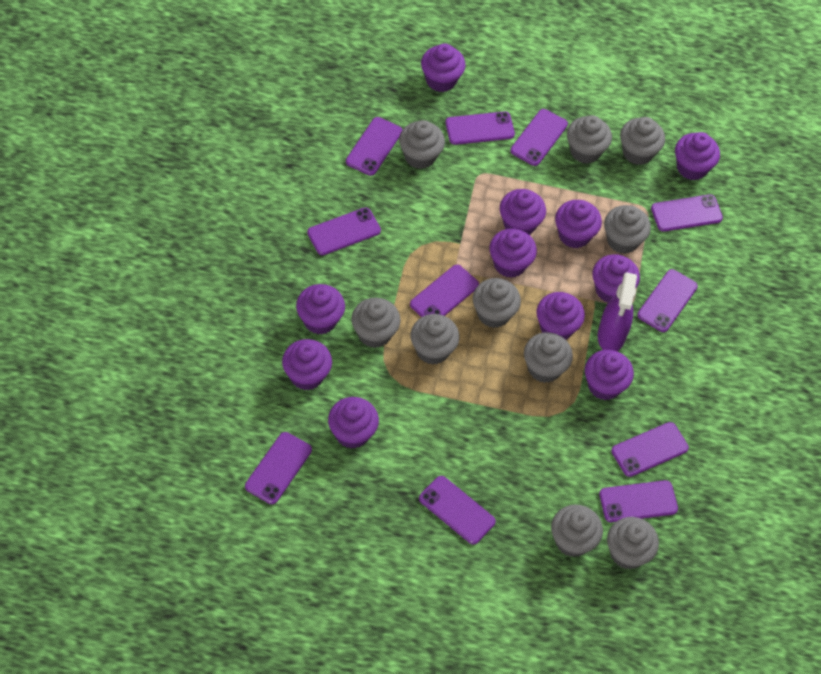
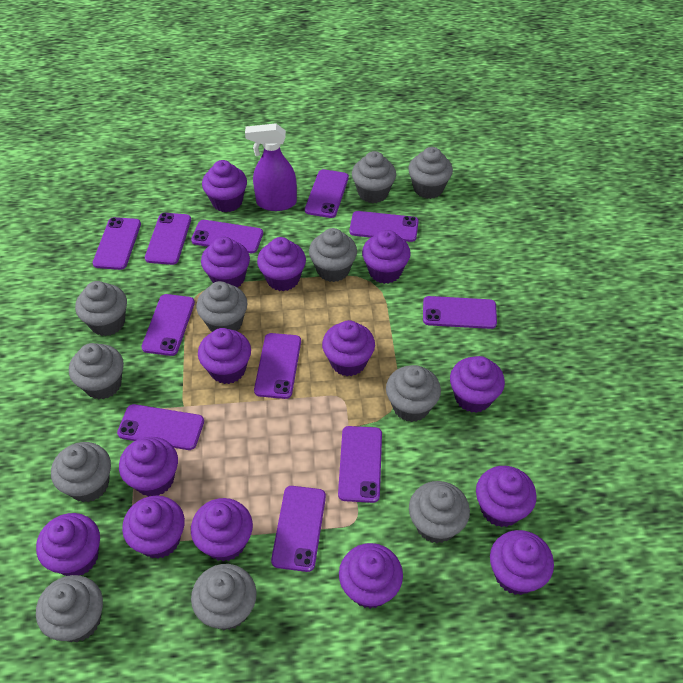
grey cupcake: [351,298,401,348] [399,120,445,169] [411,314,460,365] [473,278,521,328] [524,332,573,383] [551,505,603,557] [567,115,612,164] [604,205,651,254] [607,517,659,569] [620,117,665,165] = 10 -> [36,575,103,642] [51,442,111,502] [69,343,124,400] [75,281,127,336] [191,564,257,630] [196,281,248,332] [309,228,357,282] [352,151,396,203] [386,365,441,422] [408,147,453,199] [409,481,470,543] = 11
purple cupcake: [282,339,332,390] [296,284,345,335] [328,397,379,449] [421,43,466,92] [490,228,537,278] [500,189,546,235] [537,292,585,339] [555,200,602,248] [585,350,634,400] [592,254,640,303] [675,132,720,180] = 11 -> [36,513,100,576] [119,437,178,497] [122,496,185,559] [191,498,253,561] [198,328,251,384] [201,237,250,287] [202,160,247,212] [257,237,306,291] [322,320,375,376] [339,543,403,609] [362,230,411,284] [450,356,505,413] [476,466,537,527] [490,530,554,595] = 14

